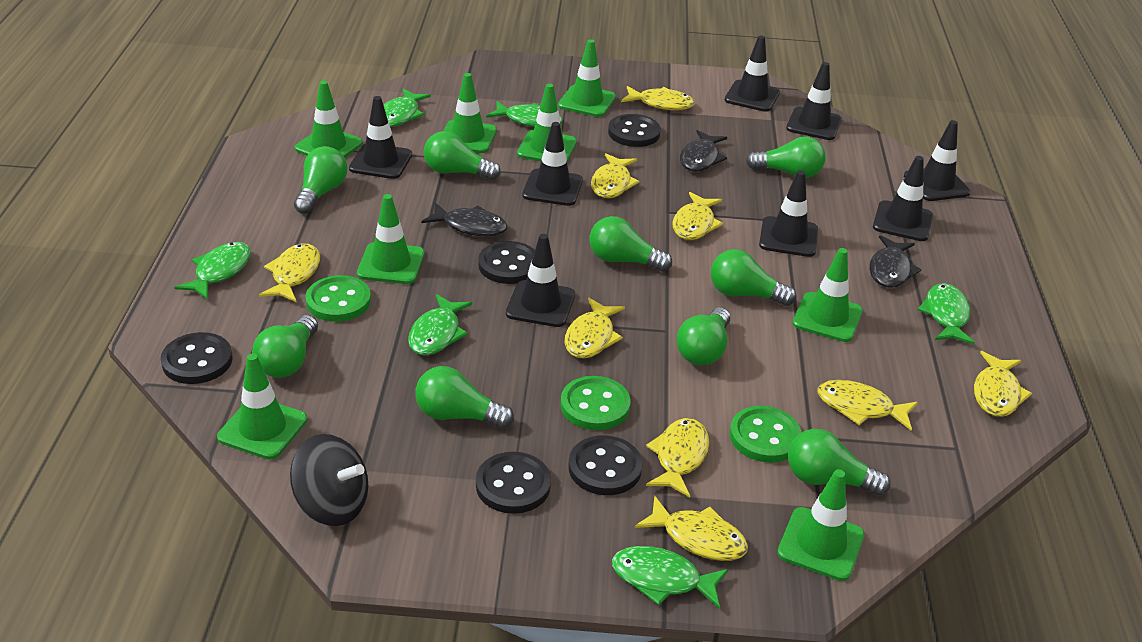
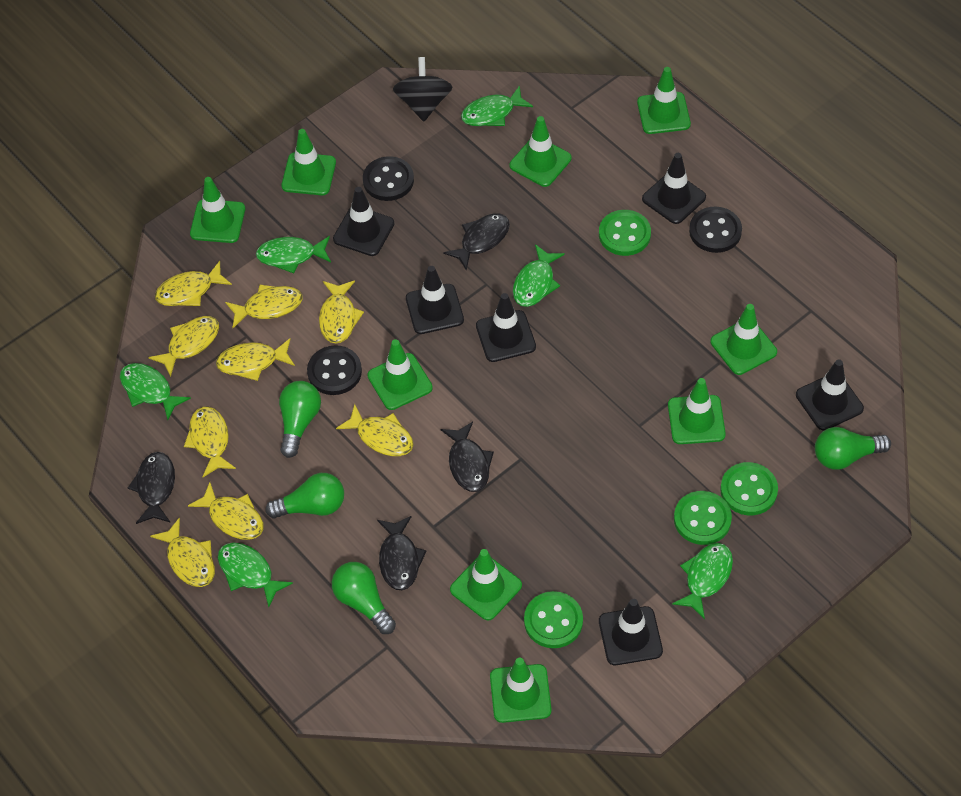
black button: [161,332,232,384] [476,452,551,514] [478,241,535,284] [568,435,643,495] [608,114,661,147] = 5 -> [307,345,362,395] [363,156,414,201] [689,207,742,253] = 3
black fish: [421,203,508,236] [680,130,727,172] [869,235,921,288] = 3 -> [128,452,175,524] [377,516,427,590] [440,421,494,492] [443,213,510,271] = 4
black traffic cone: [349,96,412,179] [506,234,575,327] [522,122,583,206] [725,35,780,112] [759,170,818,257] [786,62,842,140] [873,156,933,241] [904,120,971,201] = 8 -> [333,187,394,256] [406,266,464,334] [476,293,536,362] [599,599,663,665] [642,153,706,224] [796,359,864,430] = 6
green button: [305,275,371,322] [561,376,630,430] [729,406,802,462] = 3 -> [524,591,583,648] [599,210,651,256] [674,491,732,545] [720,462,778,515] = 4
green light bulb: [252,315,318,378] [294,146,348,214] [415,366,514,428] [424,131,501,180] [590,216,672,272] [677,307,730,365] [711,249,796,306] [746,137,826,178] [788,429,891,495] = 9 -> [265,473,344,519] [279,381,321,458] [332,562,396,634] [815,427,891,470] = 4
green traffic cone: [217,353,307,459] [295,81,363,158] [357,194,424,284] [444,73,497,153] [517,84,577,161] [558,39,616,117] [777,469,865,581] [793,248,863,342] = 8 -> [190,177,245,243] [282,129,336,195] [367,339,433,410] [450,549,522,621] [490,658,551,723] [509,116,572,187] [637,67,691,134] [668,378,726,444] [711,304,777,375] = 9

